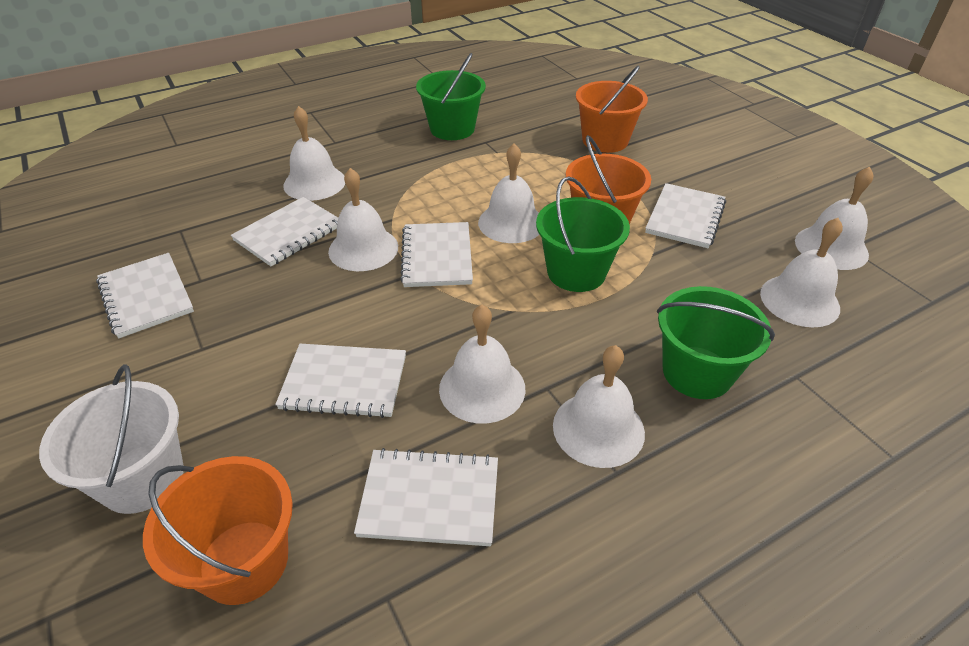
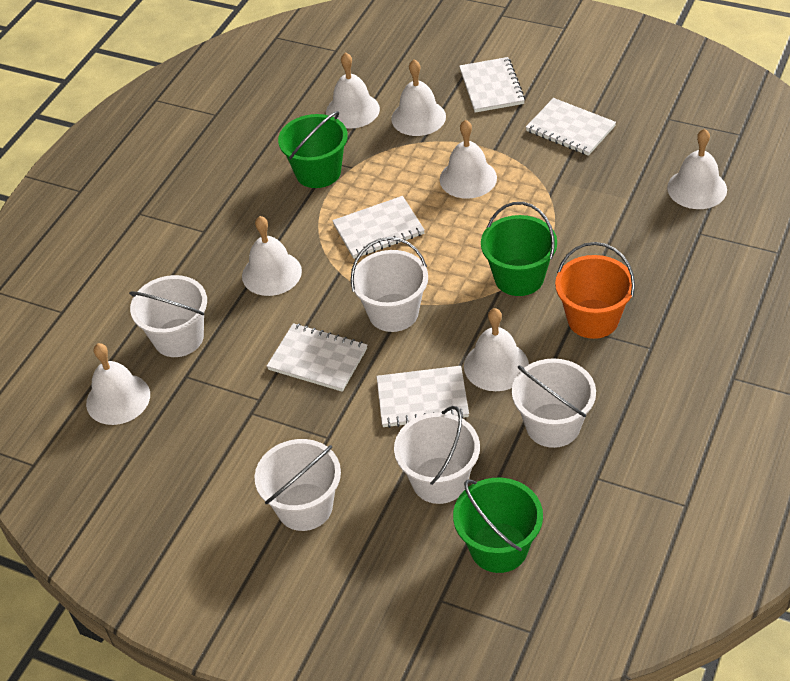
orange bucket: [143,456,293,605] [566,135,651,224] [576,65,648,153] = 3 -> [555,242,635,339] = 1
white bucket: [39,364,184,514] = 1 -> [129,275,207,357] [255,439,341,531] [351,237,428,332] [394,406,480,504] [512,358,596,448] = 5
white notebook: [96,253,194,338] [231,197,338,266] [275,344,406,418] [354,448,498,546] [400,222,473,287] [645,183,726,248] = 6 -> [267,323,367,392] [332,196,425,259] [376,366,469,428] [459,57,525,113] [526,98,616,156] = 5

